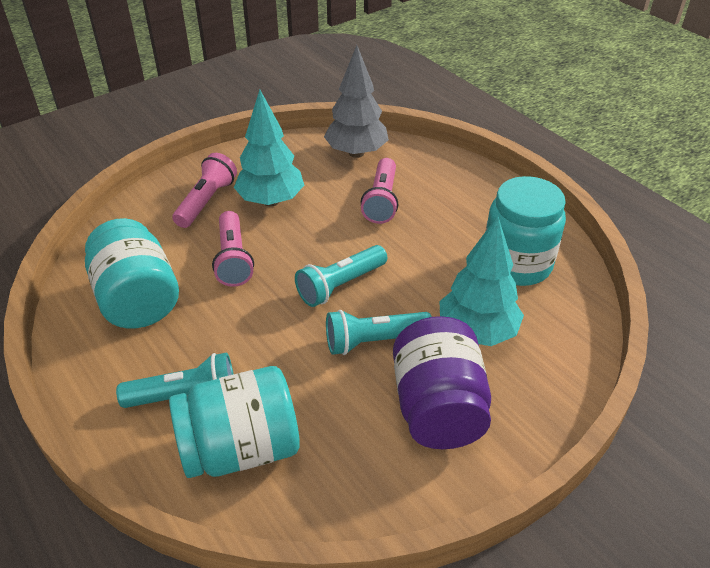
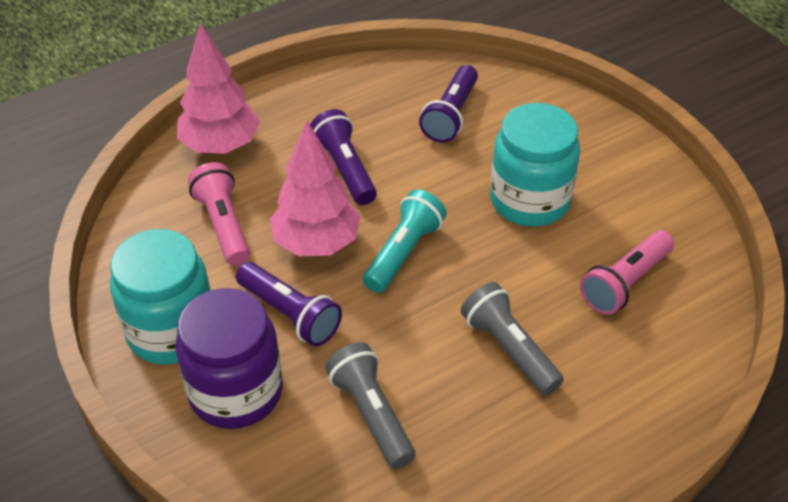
grey flashlight: none = 0 -> [325,342,415,469] [461,282,564,395] = 2
grey tree: [324,45,389,158] = 1 -> none = 0
pink flashlight: [172,153,237,228] [212,211,254,287] [361,158,398,224] = 3 -> [188,162,250,266] [580,230,674,315] = 2
pink tree: none = 0 -> [177,23,260,154] [270,121,361,256] = 2
purple flashlight: none = 0 -> [236,262,342,346] [310,109,377,205] [419,65,478,143] = 3
turquoise flashlight: [116,353,234,408] [295,245,387,307] [326,310,432,355] = 3 -> [363,189,447,293] = 1
turquoise jar: [85,218,179,329] [169,366,300,478] [485,176,566,286] = 3 -> [110,229,211,364] [490,103,580,227] = 2
turquoise tree: [234,90,304,207] [439,216,524,346] = 2 -> none = 0

